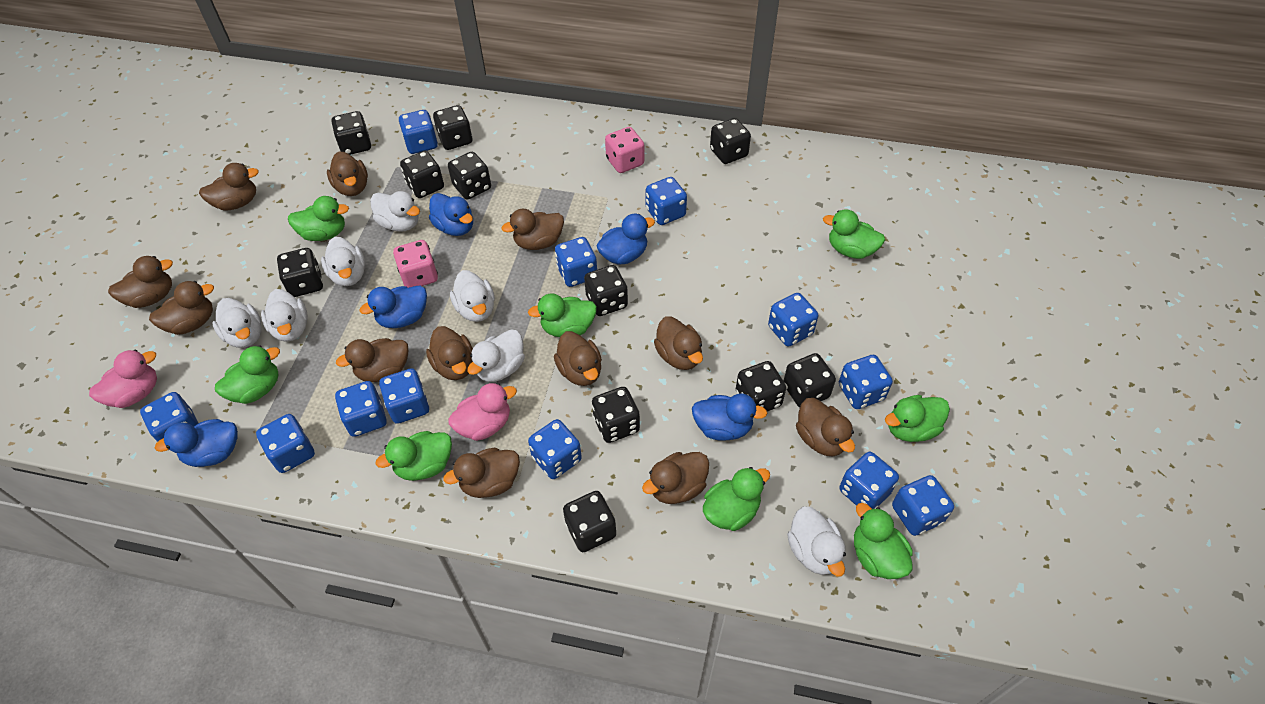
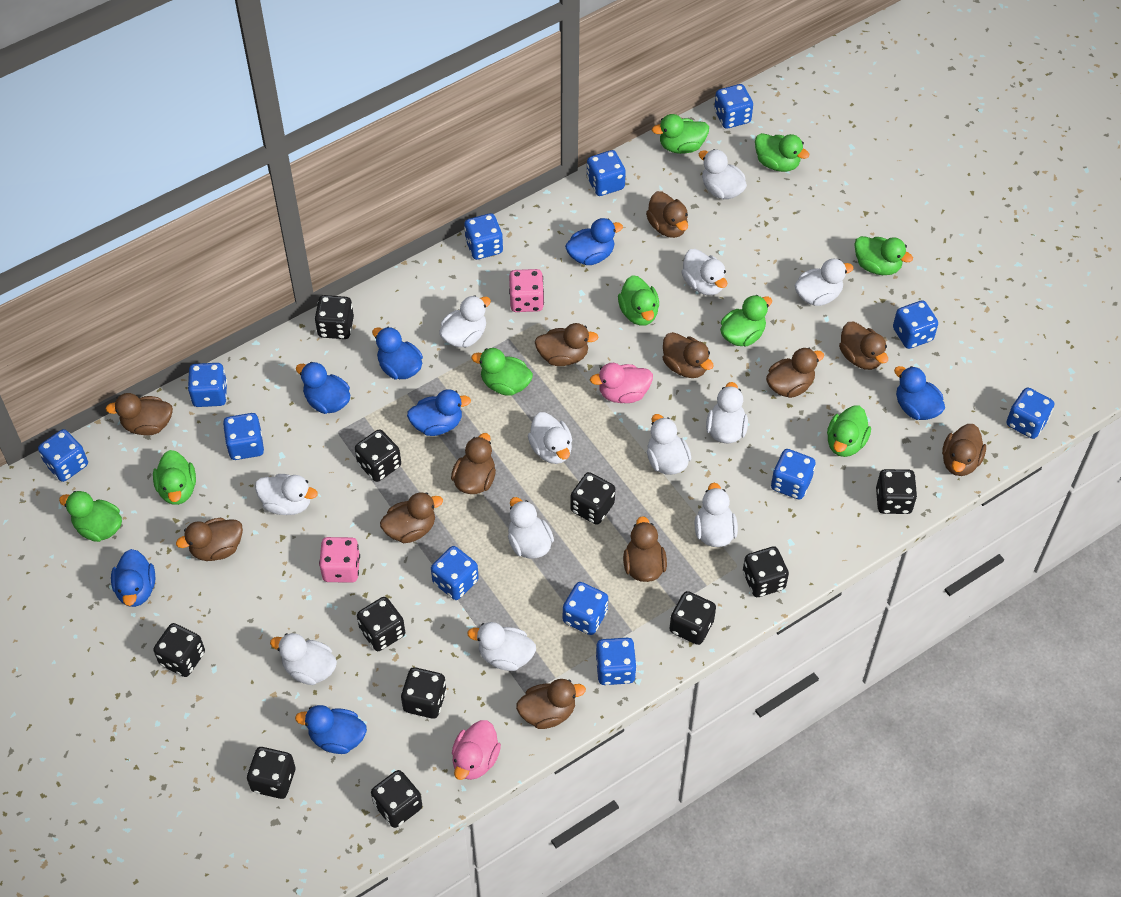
blue duck: [155,419,238,467] [360,285,427,328] [429,193,473,236] [596,214,655,265] [692,394,767,441] = 5 -> [111,549,155,607] [295,705,367,754] [296,362,350,414] [372,327,423,379] [407,389,471,436] [565,218,623,265] [894,366,945,420] = 7
green duck: [215,345,280,404] [288,196,349,241] [376,431,452,481] [528,293,597,337] [703,467,770,531] [823,209,885,259] [854,503,913,579] [885,395,950,442] = 8 -> [59,491,122,542] [153,450,196,505] [471,348,533,396] [618,275,659,326] [652,114,709,154] [720,295,772,346] [755,133,810,172] [827,405,871,457] [854,236,913,275] = 9
white duck: [212,298,261,348] [261,289,308,342] [321,237,365,286] [370,191,420,232] [450,270,495,322] [467,330,525,382] [787,506,846,576] = 7 -> [255,474,318,515] [270,633,337,685] [439,295,491,347] [467,622,536,671] [508,497,554,559] [528,412,572,464] [647,414,692,475] [681,249,727,295] [695,483,738,547] [699,149,747,199] [706,382,748,443] [794,259,853,306] = 12

